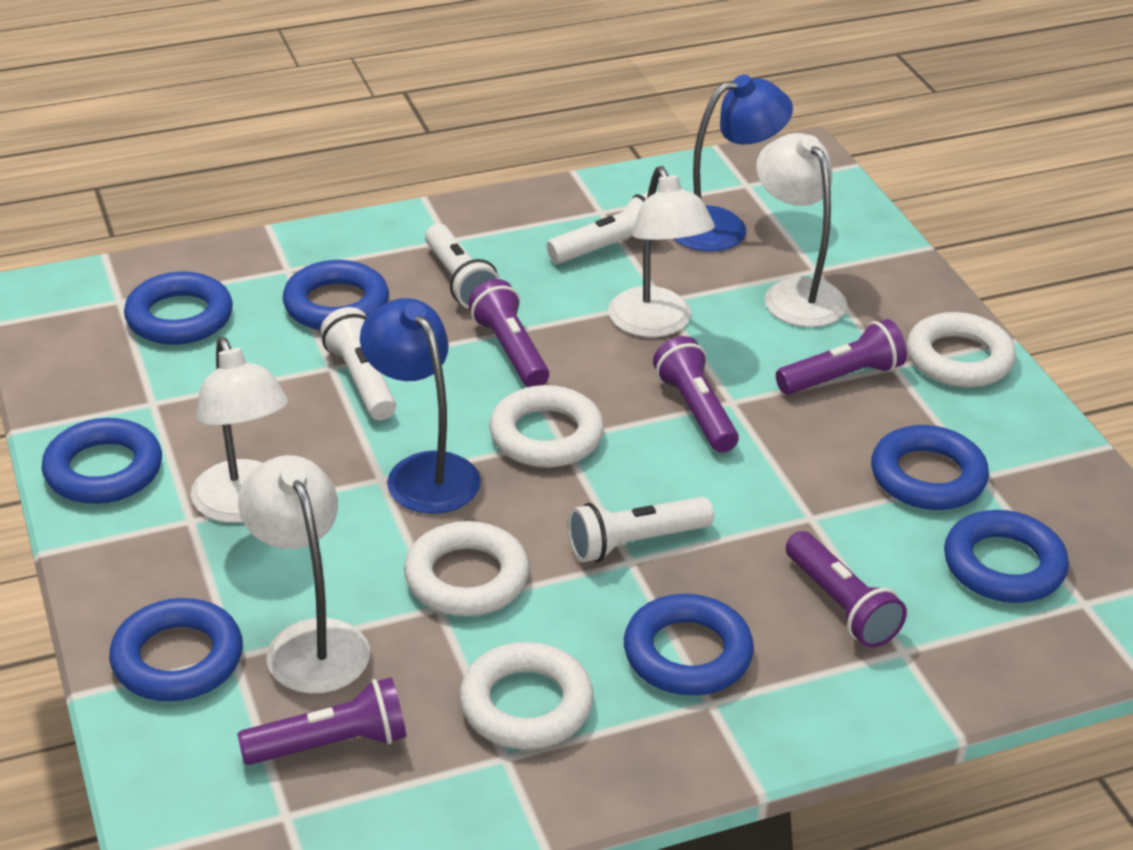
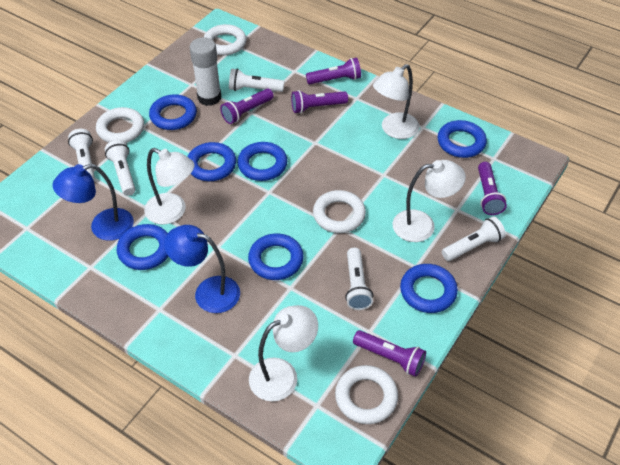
white flashlight: [320,307,396,420] [425,224,500,309] [547,192,653,264] [568,497,714,563] = 4 -> [68,129,95,180] [105,140,136,196] [229,68,284,92] [345,248,374,310] [442,216,506,261] = 5
white glue stick: none = 0 -> [189,37,221,106] = 1

